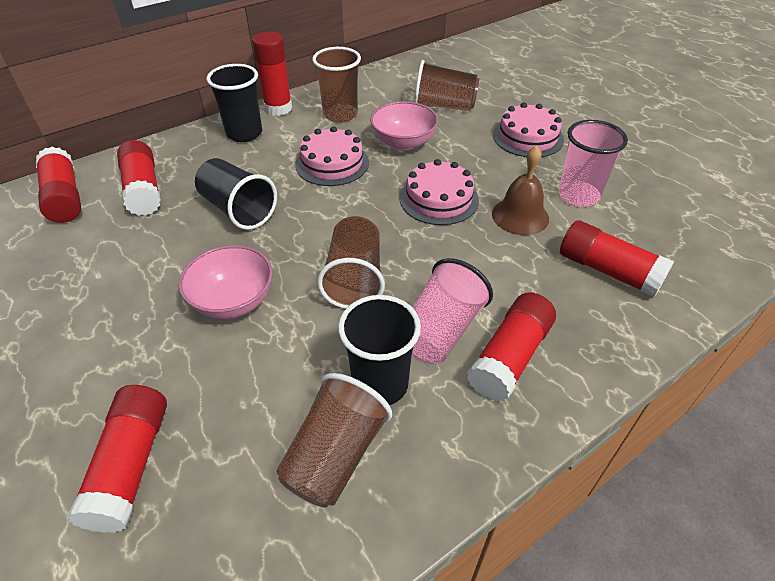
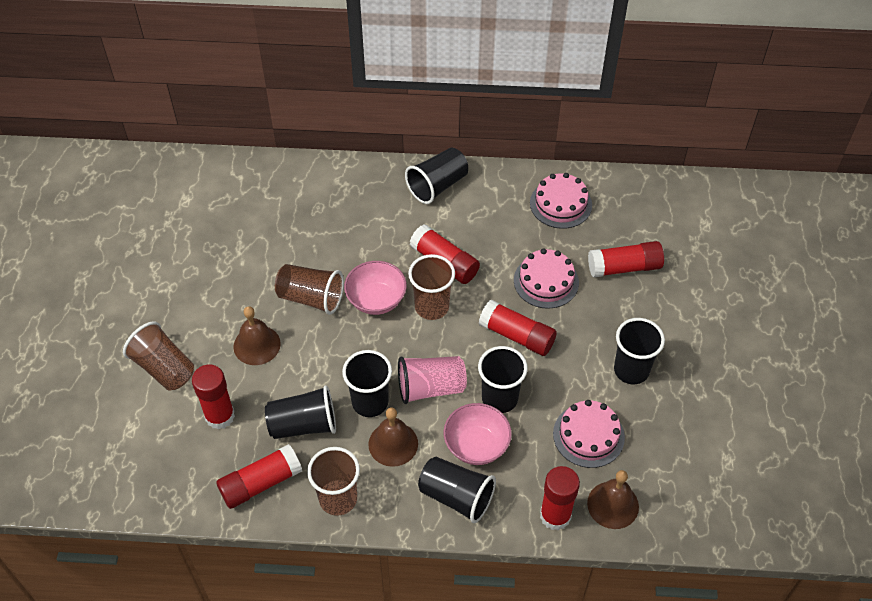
black cup: [195,158,277,230] [206,64,262,142] [338,295,421,405] = 3 -> [265,385,336,439] [342,350,392,417] [405,148,468,204] [418,457,496,523] [478,346,528,413] [614,318,665,384] = 6
brown bell: [492,146,549,235] = 1 -> [233,306,281,365] [368,408,418,467] [587,470,639,529] = 3
pink cup: [412,258,493,364] [559,120,628,207] = 2 -> [398,356,467,404] = 1

